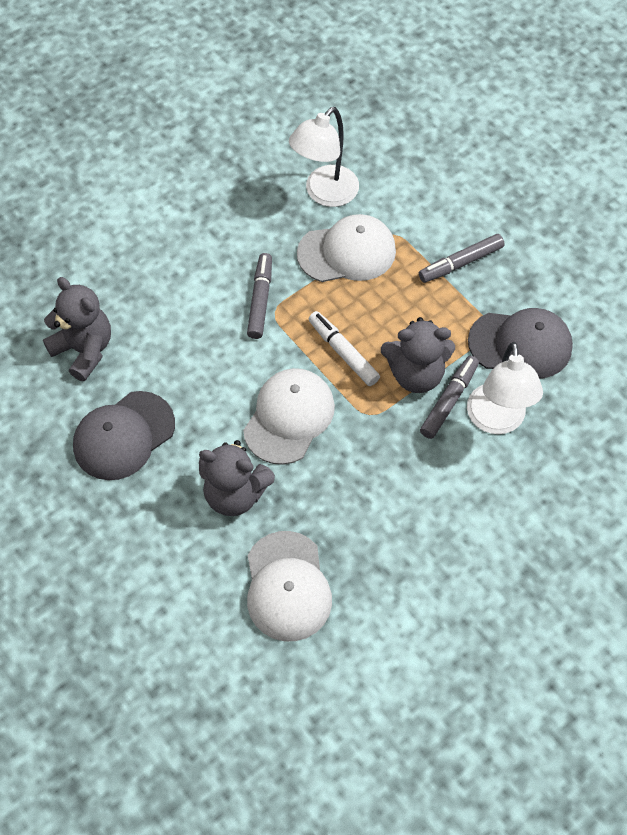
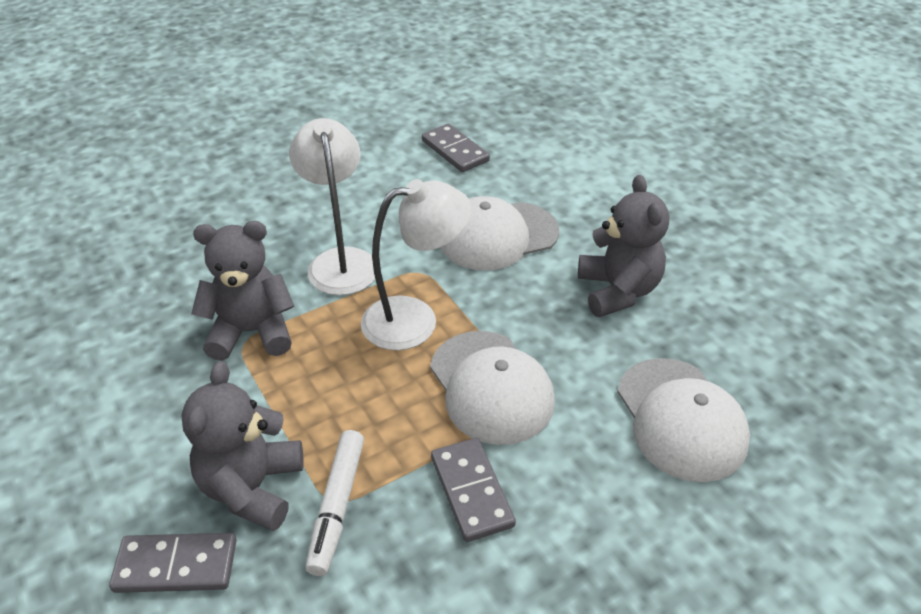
grey cap: [73,391,175,480] [468,308,573,379] = 2 -> none = 0
grey domino: none = 0 -> [109,533,237,593] [422,124,490,172] [431,438,516,542] = 3
grey marker: [247,253,272,339] [419,234,504,283] [420,356,479,439] = 3 -> none = 0

